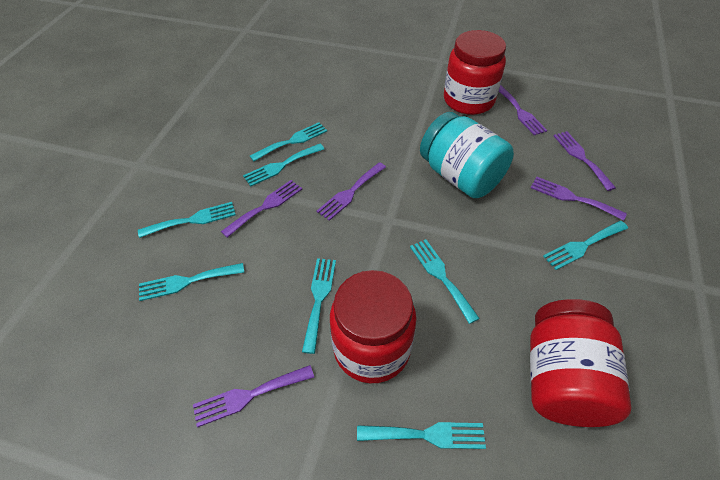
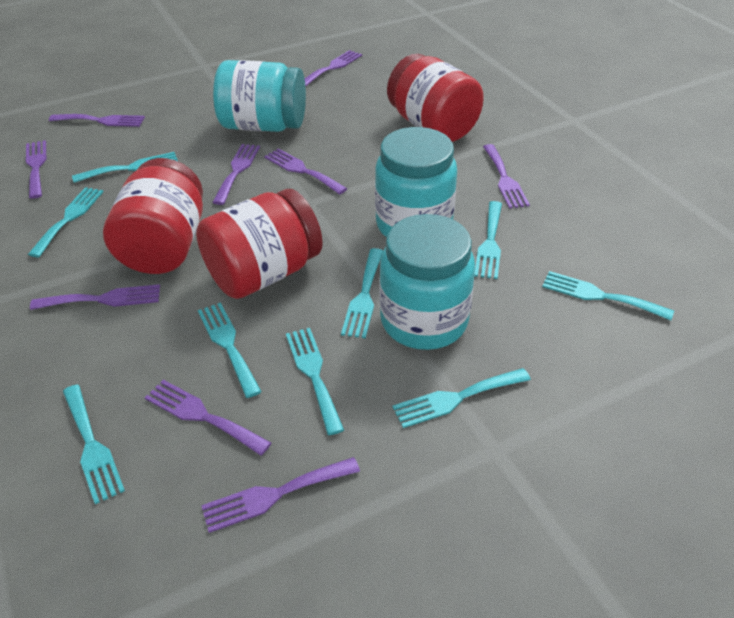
purple fork: [193,365,314,428] [221,180,302,238] [317,162,386,221] [499,85,548,135] [531,177,627,221] [553,131,616,191] = 6 -> [26,140,47,199] [30,284,160,310] [49,114,145,127] [145,380,271,455] [201,457,360,533] [212,144,260,205] [264,148,347,195] [305,50,362,87] [483,144,530,209] = 9
turquoise fork: [138,202,236,238] [139,263,244,301] [243,144,324,186] [250,122,327,161] [302,258,336,354] [357,422,486,449] [410,239,480,324] [543,221,628,270] = 8 -> [28,187,104,257] [63,384,125,504] [72,152,178,183] [198,302,262,398] [286,328,344,435] [341,248,383,338] [392,368,531,428] [474,201,502,279] [542,271,674,320] = 9
turquoise jar: [420,112,514,198] = 1 -> [213,60,306,132] [375,127,457,238] [379,214,475,350] = 3

